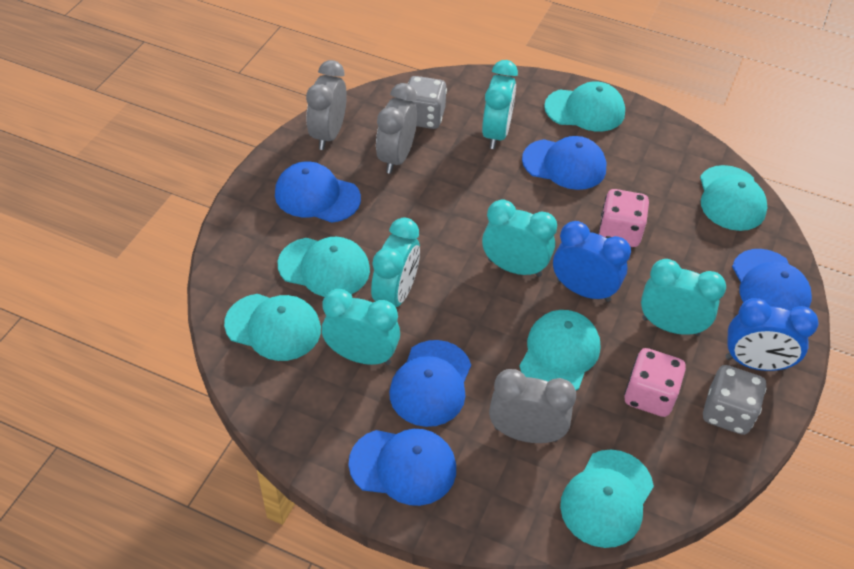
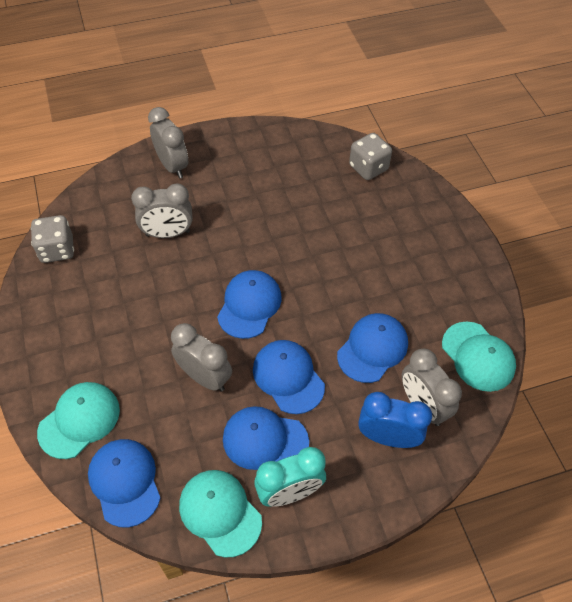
blue clock: [553,221,631,302] [726,298,819,371] = 2 -> [358,392,432,448] = 1
grey clock: [306,60,347,150] [376,83,417,174] [489,369,576,443] = 3 -> [131,183,192,238] [148,107,188,179] [171,323,232,392] [402,349,462,426] = 4
pink dice: [598,189,649,247] [624,348,686,417] = 2 -> none = 0
turquoise cap: [224,294,321,361] [278,237,370,297] [519,310,600,390] [544,81,625,132] [560,450,654,548] [700,165,768,231] = 6 -> [37,382,120,459] [179,470,262,558] [442,321,516,392] = 3
turquoise clock: [322,289,400,365] [371,218,420,307] [482,60,518,149] [482,200,557,277] [641,259,726,336] = 5 -> [254,447,326,507] = 1

